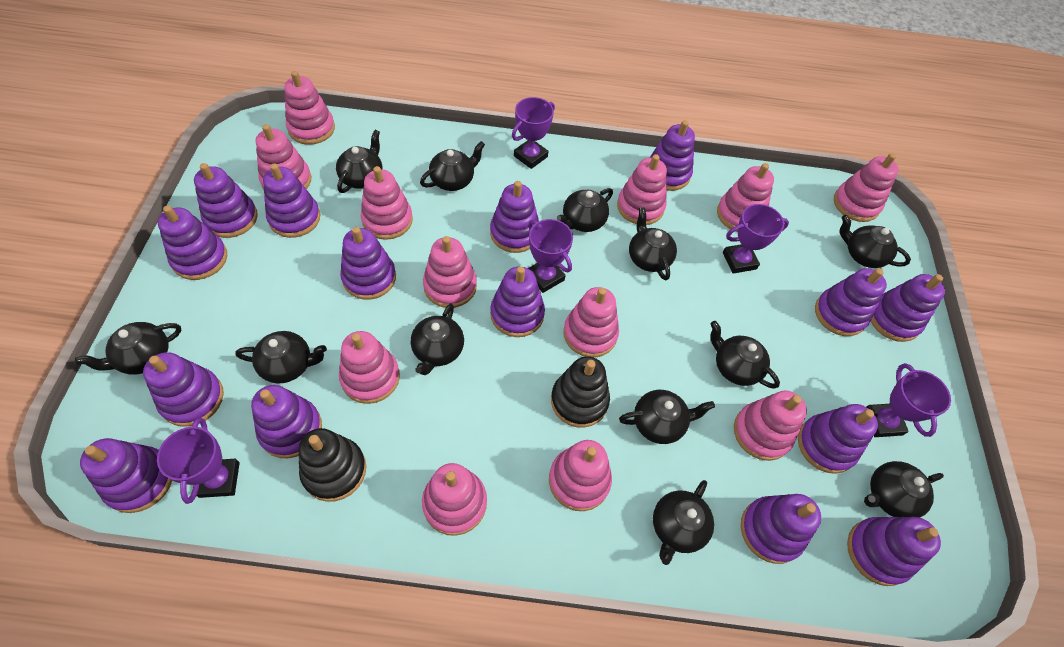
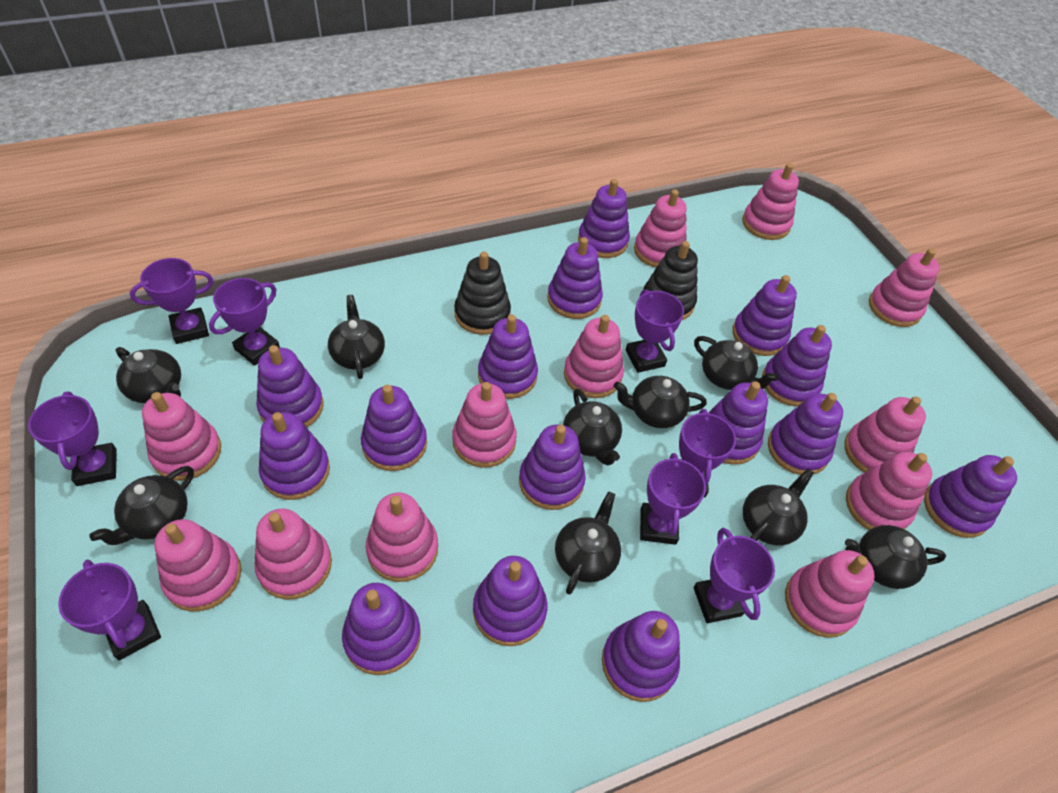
black teapot: [75,322,182,375] [235,331,327,384] [336,130,382,193] [411,303,464,375] [420,141,485,191] [556,188,613,232] [619,390,715,444] [629,207,677,280] [653,480,714,565] [710,321,780,389] [839,215,911,268] [864,461,944,517] = 12 -> [89,466,194,545] [115,347,181,403] [328,295,385,379] [555,491,621,595] [563,388,622,466] [613,376,707,428] [694,336,779,390] [743,468,814,546] [845,525,946,589] = 9
purple trophy: [157,417,240,504] [512,97,555,169] [528,219,573,293] [723,204,789,273] [867,363,951,437] = 5 -> [28,391,117,486] [58,560,161,660] [130,258,213,344] [209,278,280,366] [626,289,684,373] [640,453,706,545] [679,409,736,497] [693,528,775,623] = 8

